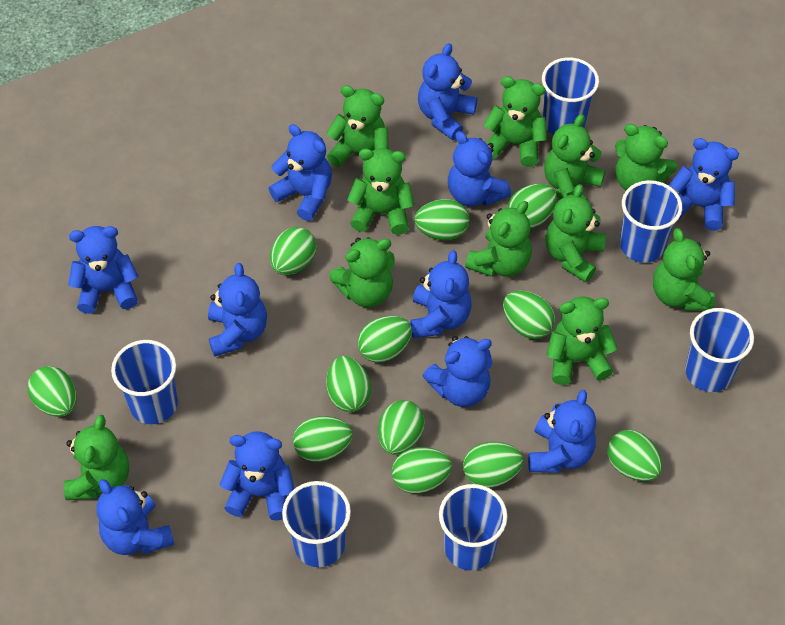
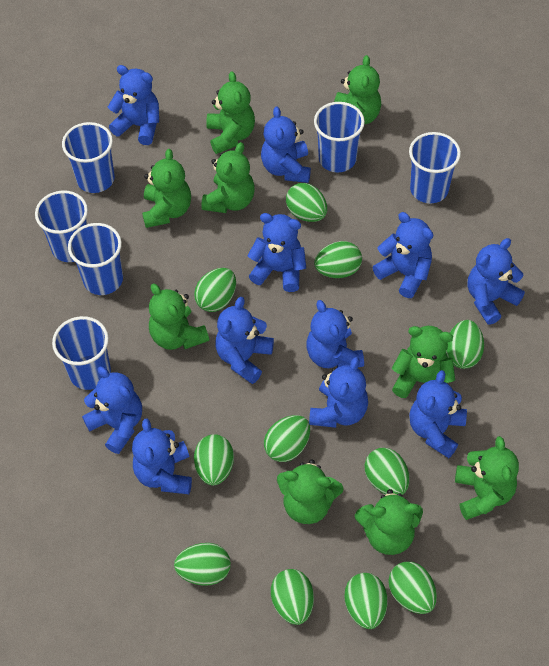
green egg: [28,366,77,417] [270,227,317,275] [293,416,353,462] [326,356,371,412] [358,316,412,362] [378,400,425,455] [392,447,452,494] [414,199,469,240] [463,442,523,488] [503,291,555,339] [507,184,557,228] [607,430,662,481] = 12 -> [174,543,231,586] [194,268,236,312] [194,434,234,485] [264,415,310,462] [271,569,314,625] [286,183,327,222] [314,241,362,278] [344,573,388,629] [365,448,410,495] [388,561,437,614] [446,320,484,369] = 11
green teddy bear: [64,415,129,500] [326,85,389,167] [329,237,395,307] [347,148,415,235] [465,201,532,277] [483,76,547,167] [544,114,605,201] [545,184,606,282] [546,297,618,385] [615,124,677,190] [653,228,715,311] = 11 -> [142,149,191,228] [149,284,209,350] [201,142,255,213] [206,71,255,154] [277,459,343,524] [334,55,381,124] [355,489,423,555] [392,326,455,398] [455,436,519,520] = 9

